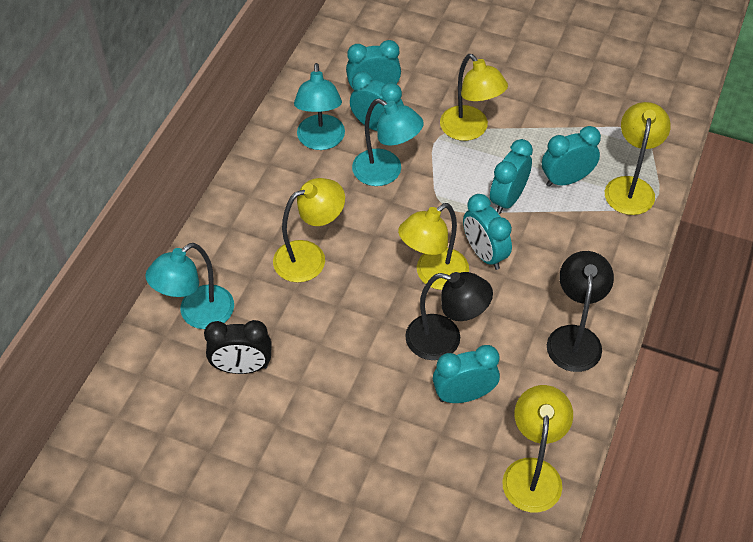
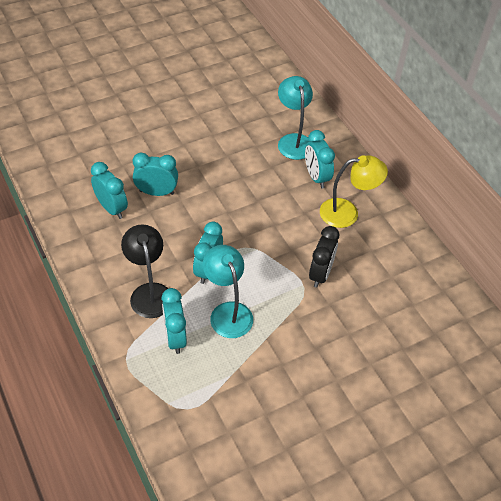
black lamp: [405,272,493,360] [547,251,614,372] = 2 -> [121,224,168,318] = 1
turquoise clock: [346,40,401,90] [350,72,404,131] [433,345,500,403] [463,194,512,270] [490,139,533,214] [542,126,601,187] = 6 -> [91,162,128,219] [133,153,178,196] [161,288,187,354] [193,222,223,284] [305,130,335,188] = 5
turquoise lamp: [145,243,234,329] [294,63,345,150] [352,99,424,186] = 3 -> [203,245,253,338] [278,76,313,160] = 2
yellow lamp: [273,178,345,283] [398,203,469,290] [440,54,508,141] [502,385,573,512] [605,102,671,215] = 5 -> [320,155,388,228] = 1

